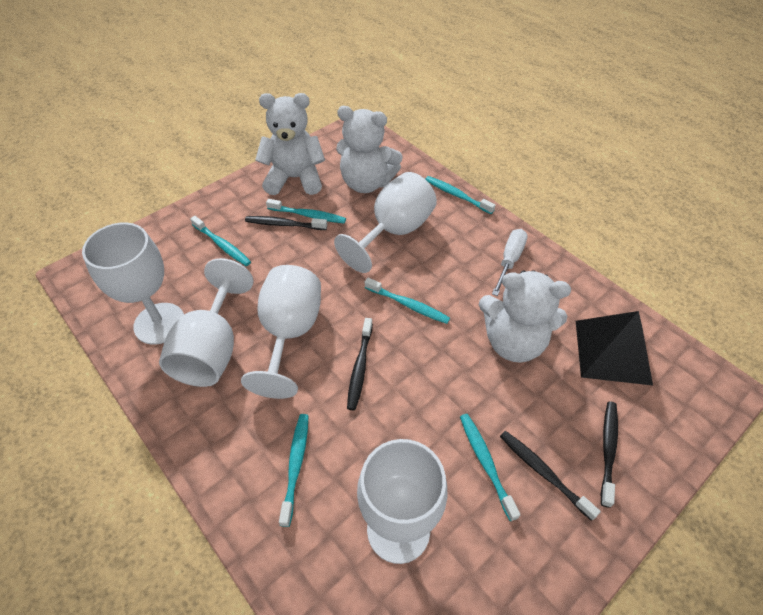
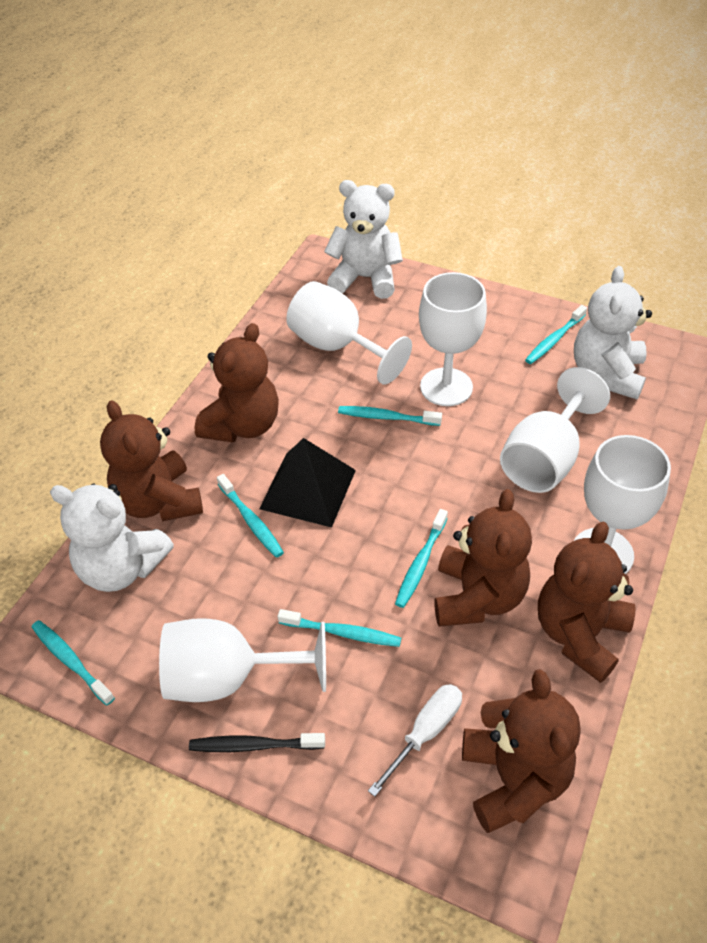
black toothbrush: [245,216,327,230] [347,318,373,410] [500,431,601,521] [601,401,618,508] = 4 -> [189,733,325,752] = 1
brown teddy bear: none = 0 -> [100,400,203,521] [195,323,279,443] [434,489,532,627] [462,669,581,833] [538,522,636,683] = 5

